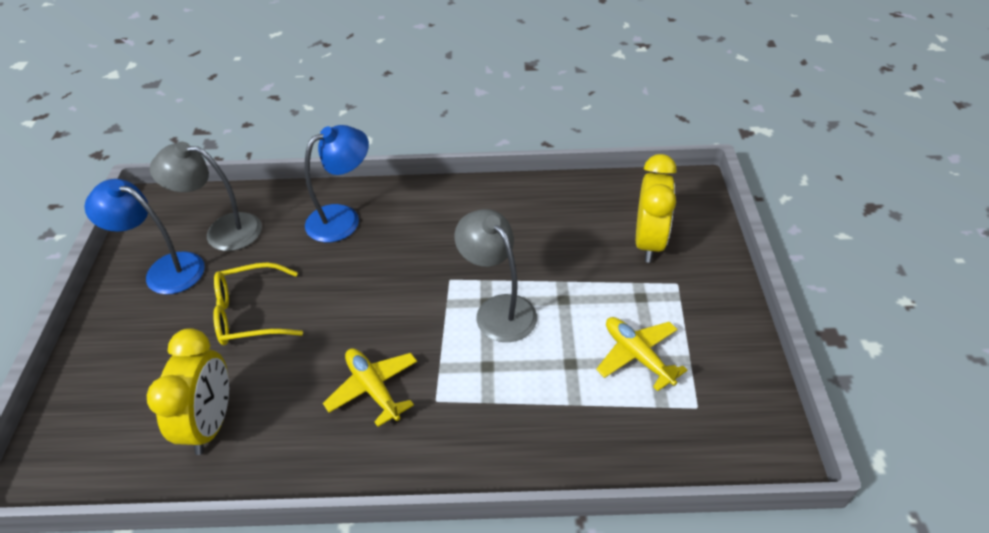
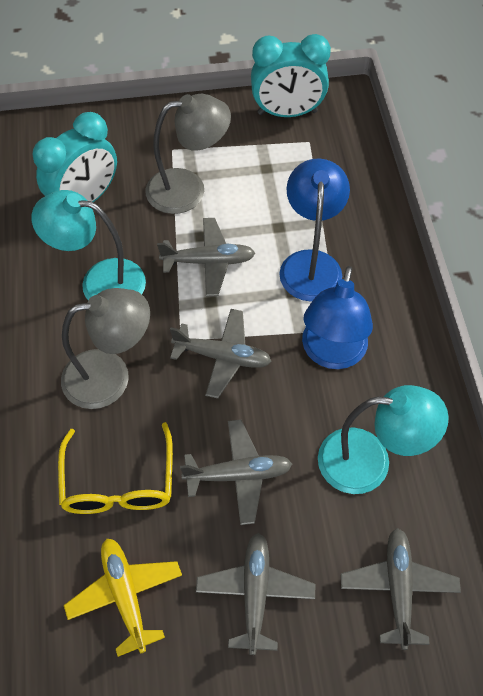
grey plane: none = 0 -> [157,218,255,297] [170,309,272,399] [180,419,292,525] [196,533,315,655] [341,528,461,650] = 5
turquoise clock: none = 0 -> [33,112,117,202] [251,34,331,117] = 2
turquoise lamp: none = 0 -> [31,190,146,300] [318,385,449,494] = 2
yellow clock: [147,328,229,455] [636,154,677,263] = 2 -> none = 0
yellow plane: [323,348,417,427] [596,317,687,391] = 2 -> [64,538,182,657] = 1

